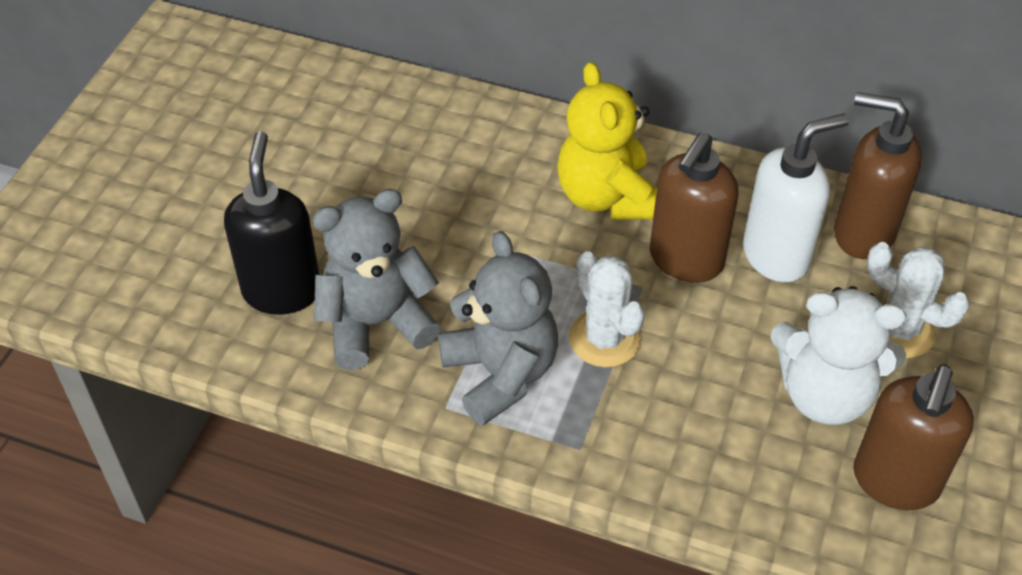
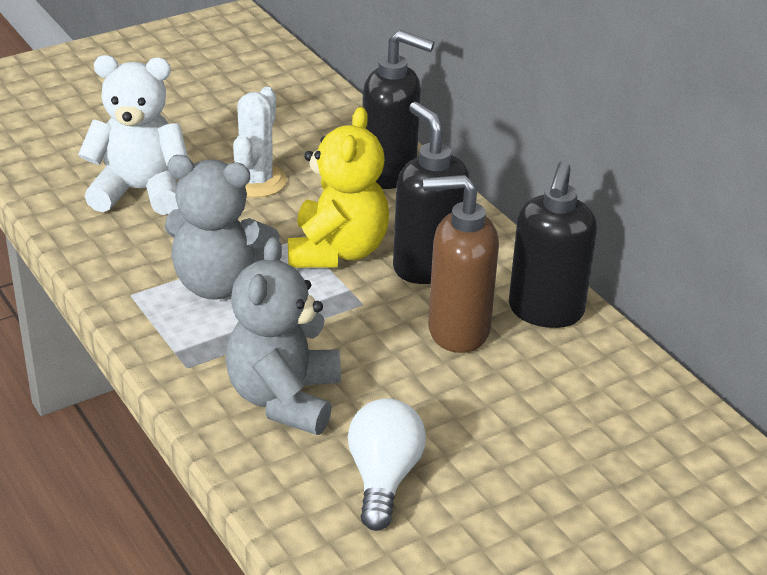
black soap dispenser: [224,131,319,315] = 1 -> [362,30,434,189] [393,102,470,284] [509,161,597,328] = 3
brown soap dispenser: [650,132,738,283] [834,92,922,259] [853,364,974,510] = 3 -> [423,175,499,353] = 1
white cactus: [569,251,645,367] [867,242,970,358] = 2 -> [233,87,287,198] = 1
white light bulb: none = 0 -> [348,398,426,531] = 1
white soap dispenser: [743,113,849,282] = 1 -> none = 0

